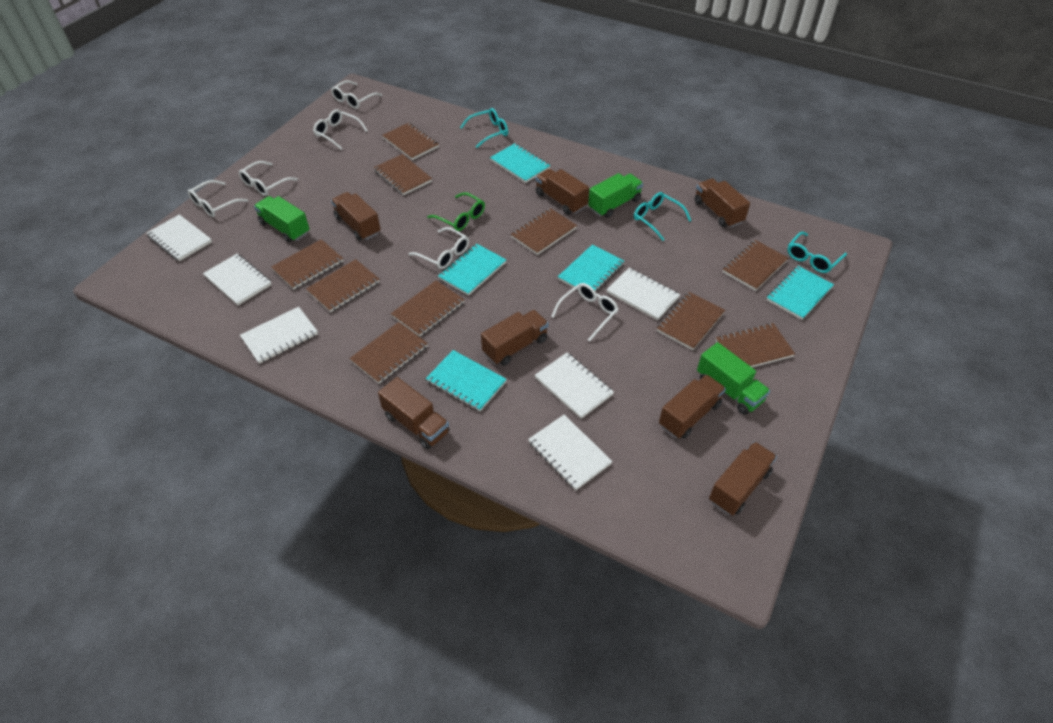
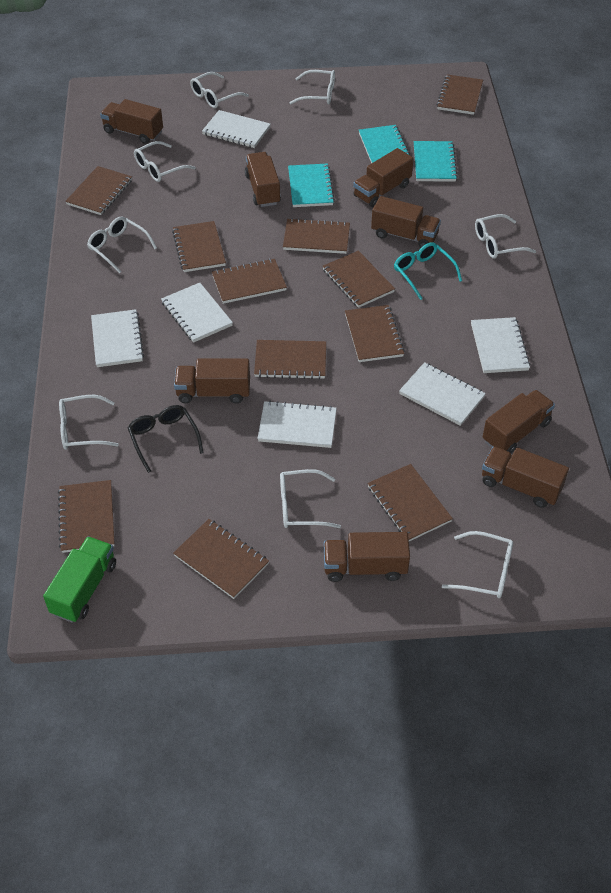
black glasses: none = 0 -> [128,405,203,473] = 1
brown notebook: [271,239,343,290] [306,259,380,312] [349,322,428,384] [374,154,432,195] [382,123,439,160] [391,280,465,337] [511,208,577,255] [657,292,725,350] [716,323,795,367] [722,240,788,291] = 10 -> [58,480,115,553] [65,166,132,215] [172,221,226,272] [173,519,269,599] [212,258,287,304] [254,340,326,379] [283,218,350,254] [322,251,395,308] [345,305,405,362] [368,464,453,541] [437,75,483,115] = 11
brown truck: [331,192,381,241] [378,377,449,450] [481,310,549,366] [535,169,589,214] [659,374,726,439] [694,178,750,228] [709,442,777,515] = 7 -> [100,99,163,144] [174,358,250,404] [245,152,281,207] [324,532,410,582] [353,148,414,208] [371,196,441,248] [482,447,569,508] [483,390,555,453] = 8
green glasses: [427,192,485,231] = 1 -> none = 0
green truck: [254,196,309,242] [588,173,643,218] [697,342,770,415] = 3 -> [43,536,116,623] = 1
turquoise glasses: [460,108,508,148] [634,192,691,241] [787,231,847,273] = 3 -> [394,242,462,300] = 1
turquoise notebook: [426,350,507,411] [438,244,506,296] [490,143,551,183] [558,244,624,291] [767,266,834,320] = 5 -> [288,163,335,207] [359,125,410,164] [414,141,458,182] = 3
white glasses: [188,180,248,217] [239,161,298,196] [313,109,368,150] [331,80,383,109] [409,227,469,269] [551,283,619,341] = 6 -> [59,395,119,450] [87,216,157,273] [134,141,196,182] [190,72,249,108] [280,469,341,528] [289,70,335,104] [442,531,513,598] [475,214,536,259] = 8

